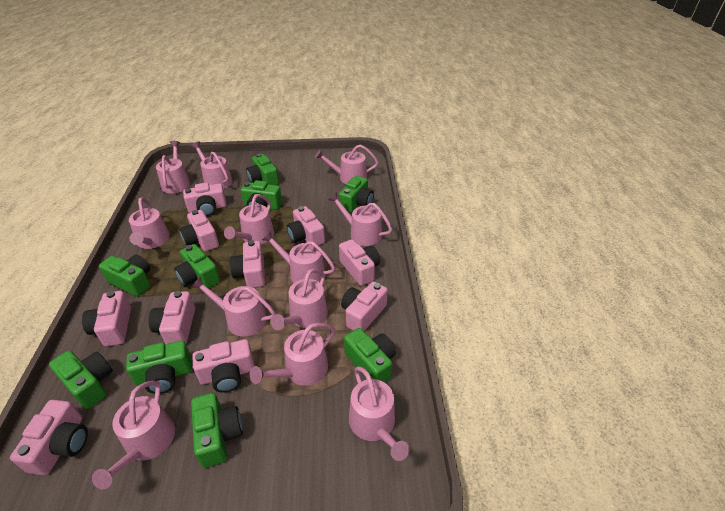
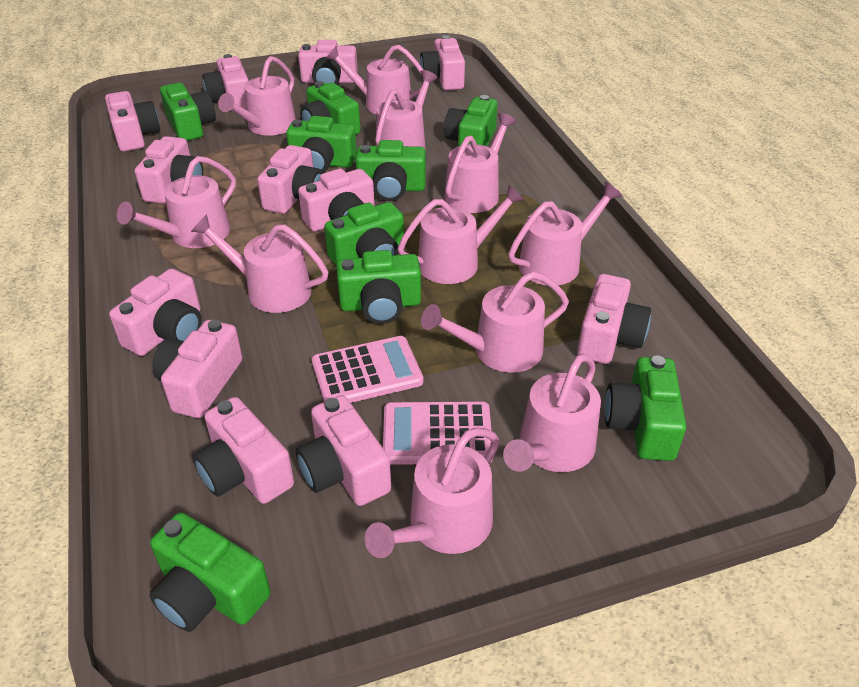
pink calculator: none = 0 -> [312,336,423,403] [383,402,493,465] = 2
pink camera: [10,400,88,475] [82,291,131,347] [148,291,195,344] [179,210,219,252] [183,182,227,216] [192,339,254,393] [230,240,265,288] [287,206,325,246] [339,239,380,286] [341,282,388,331] = 10 -> [105,91,160,152] [109,268,202,356] [135,136,203,204] [152,320,243,418] [193,397,294,504] [203,54,249,111] [257,145,323,214] [296,395,391,506] [298,40,358,84] [298,169,375,232] [420,35,465,90] [577,274,651,364] = 12
pink watering can: [92,380,175,489] [129,198,170,249] [156,141,190,193] [191,142,233,189] [191,276,276,336] [224,194,274,244] [250,323,335,386] [262,231,335,283] [271,269,328,330] [315,144,378,184] [328,193,392,246] [349,366,409,461] = 12 -> [117,156,236,248] [191,214,329,313] [218,56,296,136] [325,45,423,114] [365,428,500,558] [375,70,438,150] [397,184,524,284] [421,272,569,373] [445,113,516,213] [503,354,601,472] [508,182,622,285] = 11

